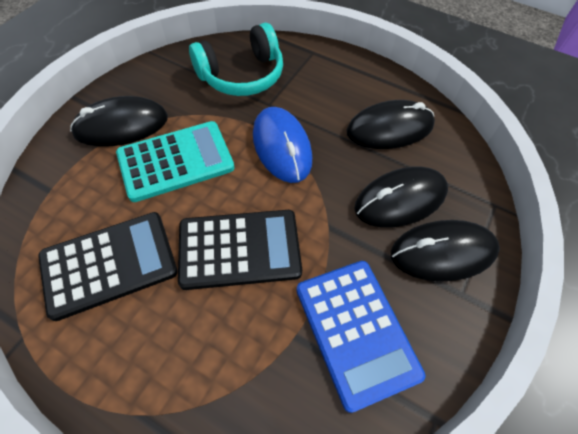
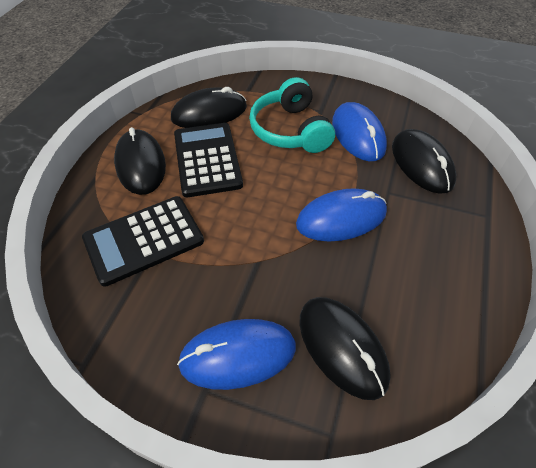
blue calculator: [296,261,425,413] = 1 -> none = 0
blue mouse: [253,107,312,183] = 1 -> [177,319,296,390] [296,188,387,242] [332,102,387,161] = 3
turquoise calculator: [116,121,235,202] = 1 -> none = 0

